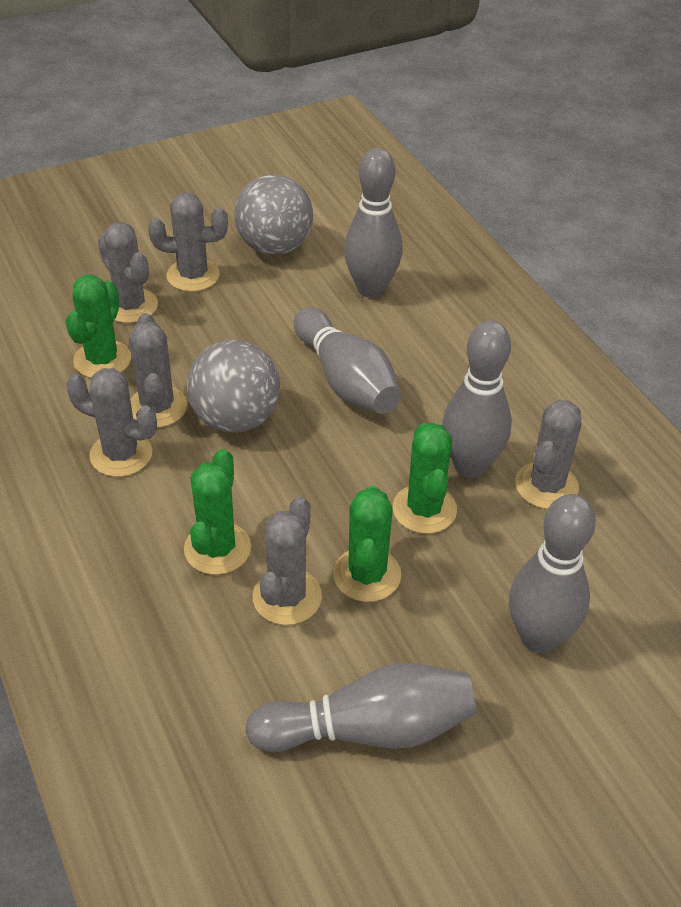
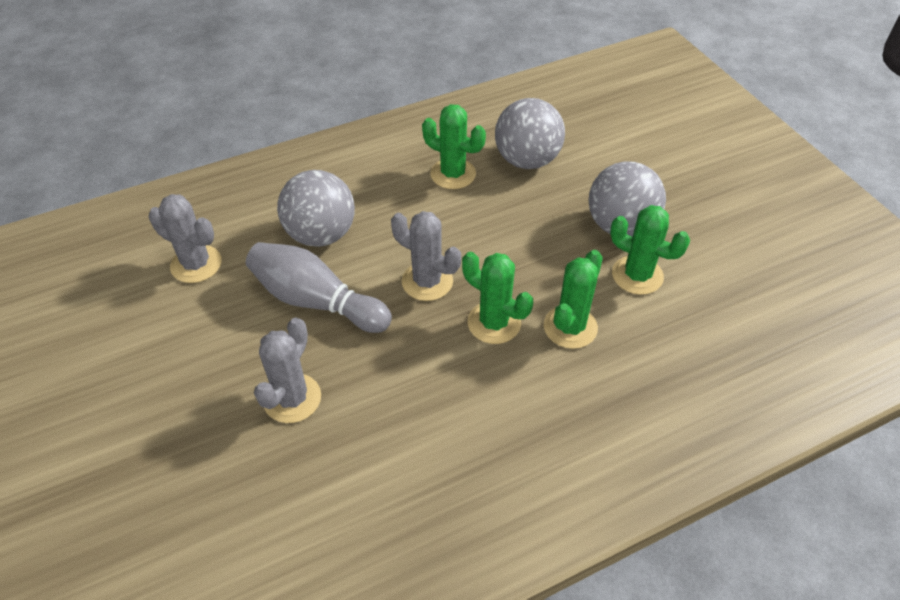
grey ball: [187,340,280,433] [234,175,313,255] = 2 -> [277,170,355,247] [495,98,565,169] [589,161,666,237] = 3
grey bowling pin: [246,663,477,752] [294,307,401,414] [344,148,403,298] [442,321,512,478] [509,494,596,653] = 5 -> [246,242,392,333] = 1
grey cactus: [66,368,157,477] [98,222,158,323] [129,313,187,428] [148,193,228,292] [253,497,322,625] [515,400,581,509] = 6 -> [149,194,222,283] [254,318,321,423] [391,211,461,301] = 3

